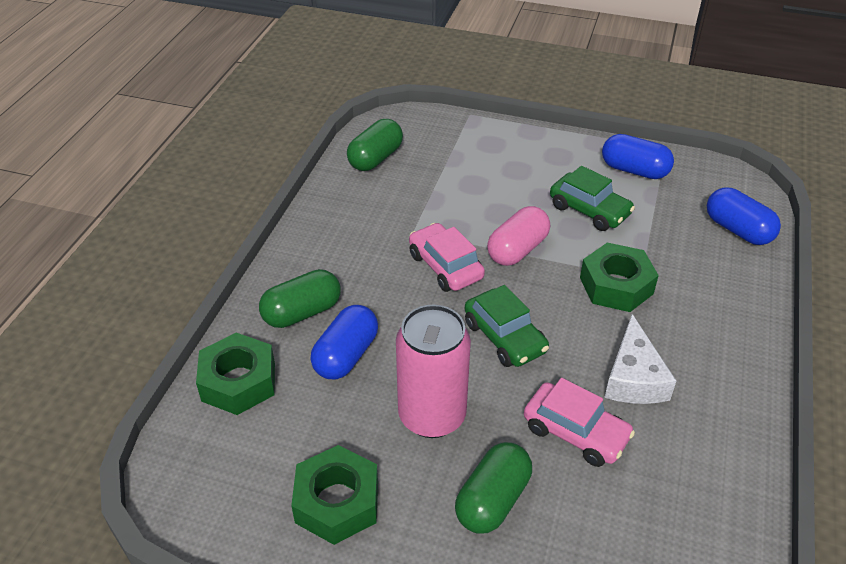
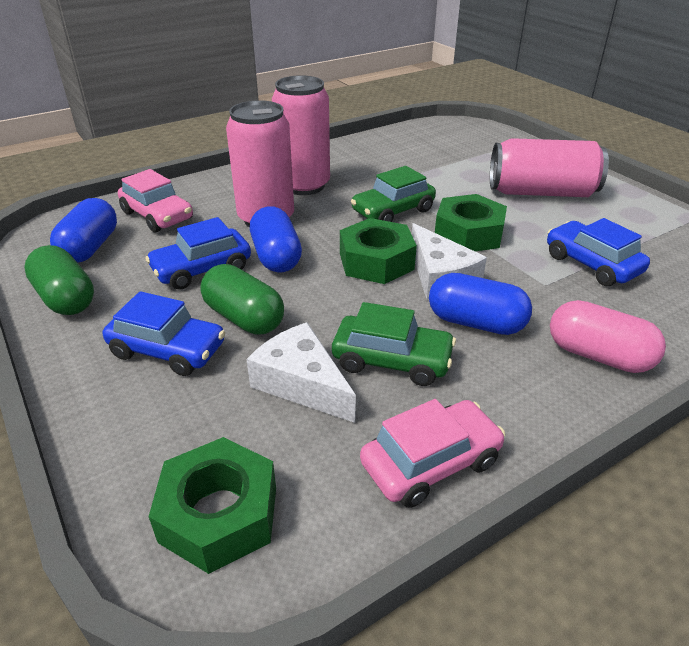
blue car: none = 0 -> [103,291,225,376] [145,217,251,290] [547,218,650,286] = 3
green capsule: [259,269,341,328] [347,119,403,171] [455,442,532,534] = 3 -> [24,245,94,315] [200,264,284,335] = 2
pink can: [396,305,471,438] = 1 -> [226,100,294,227] [272,75,330,195] [490,138,609,197] = 3
white cheese: [604,314,676,404] = 1 -> [246,322,356,423] [412,223,487,300] = 2

